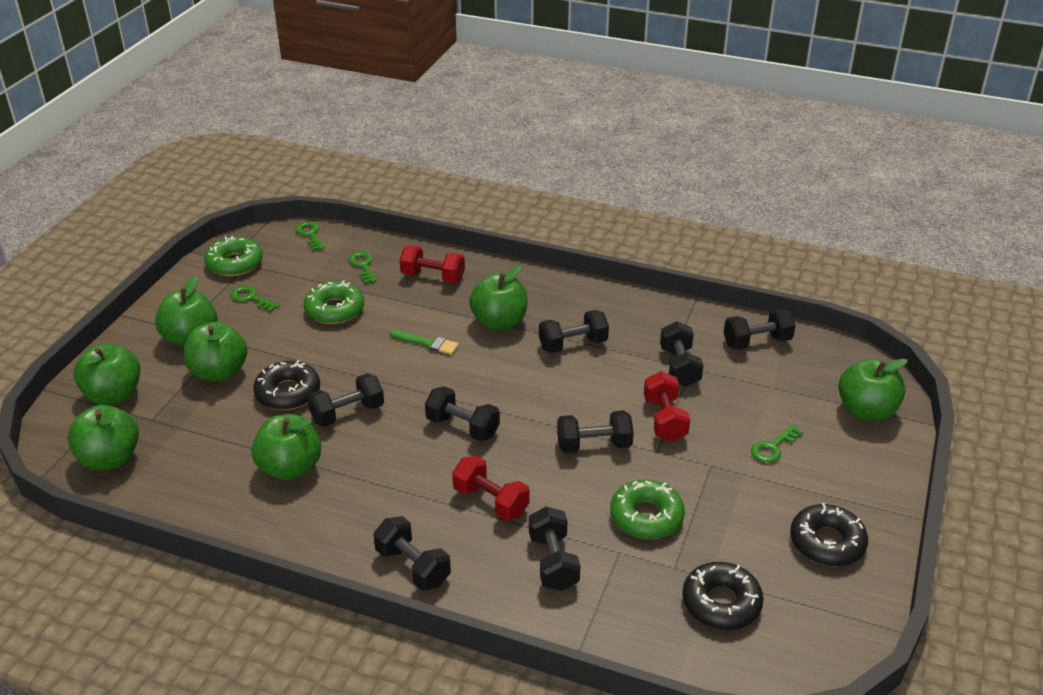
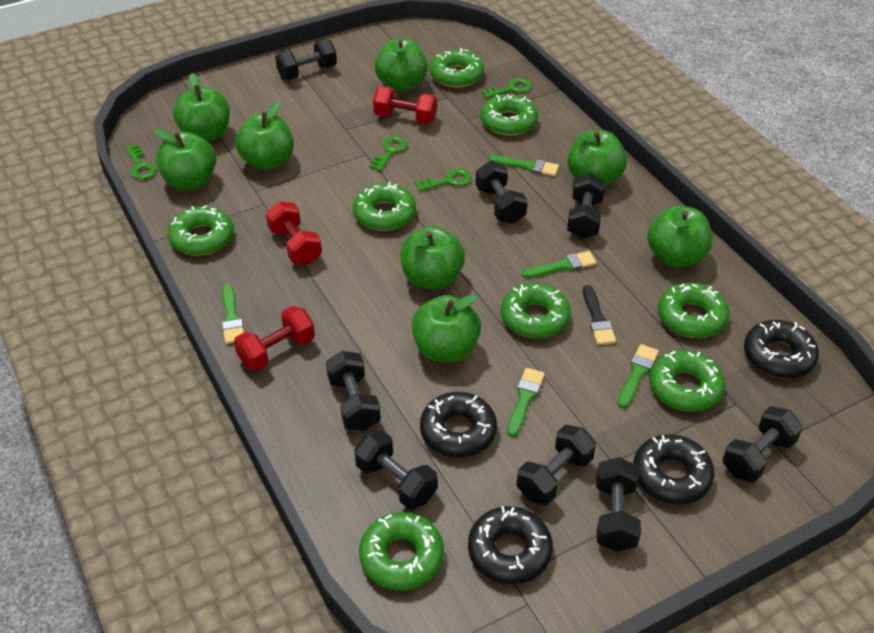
black brush: none = 0 -> [583,285,616,345] = 1
black donut: [253,360,320,410] [682,562,763,630] [790,503,868,566] = 3 -> [420,392,497,457] [468,506,553,584] [633,434,714,504] [744,320,819,379] = 4
green apple: [67,405,139,471] [74,343,140,405] [155,276,217,347] [184,322,247,382] [251,414,321,480] [469,266,528,331] [838,359,908,422] = 7 -> [154,129,216,190] [173,73,230,141] [235,102,294,170] [375,38,428,91] [400,226,465,289] [412,294,481,362] [567,130,627,185] [647,205,712,267] = 8
green brush: [390,330,459,355] = 1 -> [222,284,244,344] [489,155,559,176] [507,368,545,437] [521,251,597,278] [617,344,659,408] = 5
green donut: [204,236,263,277] [303,280,364,324] [610,479,685,539] = 3 -> [168,205,234,256] [353,182,416,231] [359,512,444,591] [430,48,484,88] [481,94,538,136] [501,283,571,339] [649,350,725,412] [658,283,729,338] = 8

